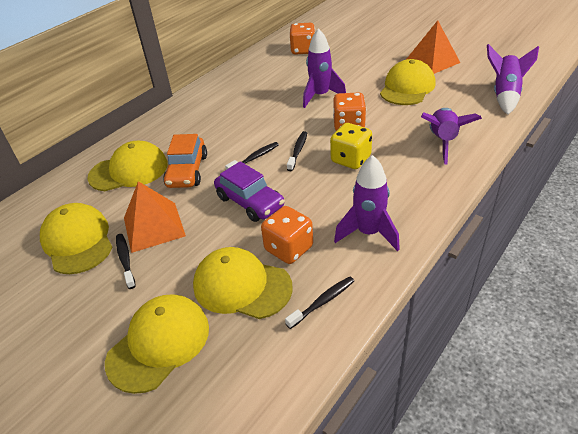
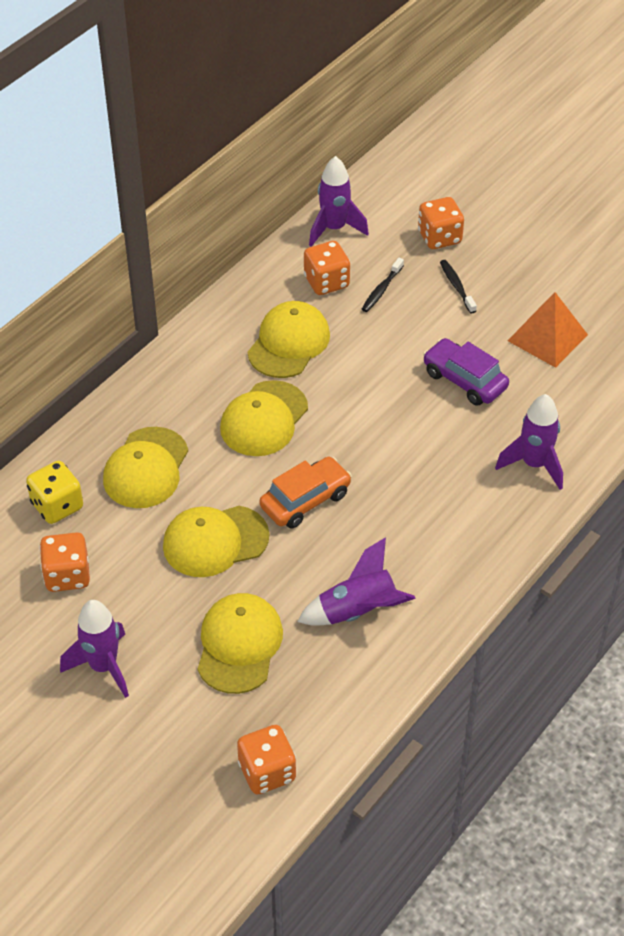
black toothbrush: [116,234,136,289] [225,142,279,170] [285,276,354,329] [287,131,307,171] = 4 -> [362,258,404,312] [440,260,477,314] = 2
orange dice: [261,206,313,264] [290,23,315,55] [333,92,366,131] = 3 -> [39,532,90,592] [237,725,296,794] [304,241,350,295] [418,197,464,249] = 4
orange pyramid: [124,181,186,253] [406,20,460,74] = 2 -> [507,292,588,368] = 1

